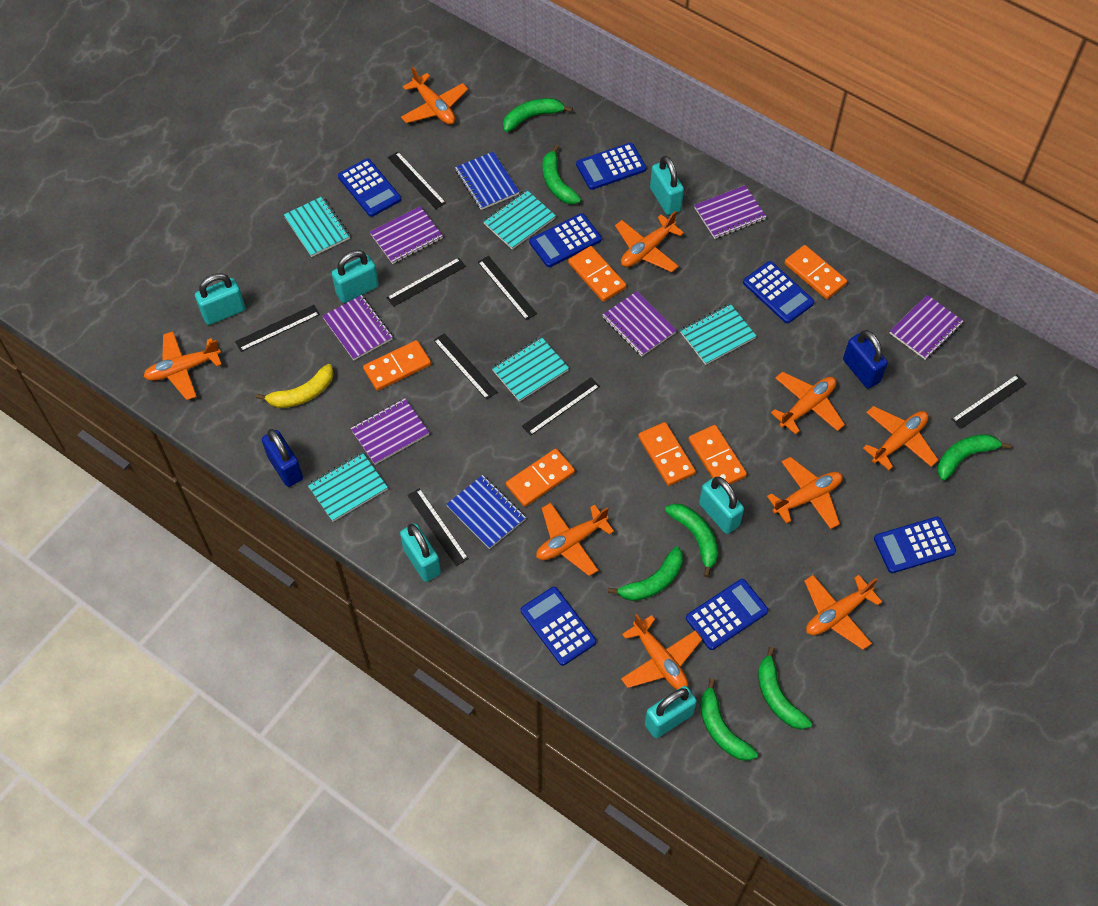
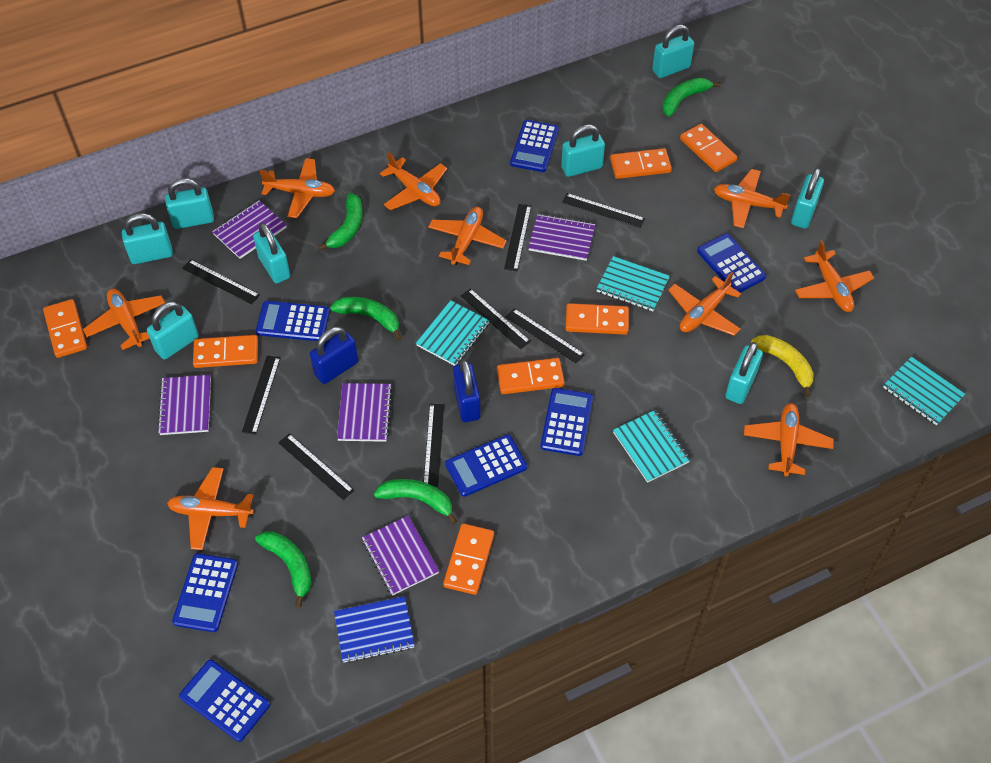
blue notebook: [446,475,526,549] [455,152,520,210] = 2 -> [334,596,415,663] = 1
green banana: [503,98,573,132] [543,145,581,204] [608,547,683,601] [665,503,718,577] [700,678,758,761] [758,646,812,730] [937,434,1011,480] = 7 -> [255,532,311,608] [317,193,363,251] [330,297,402,340] [374,479,457,525] [662,78,721,117] = 5
orange domino: [363,340,431,391] [506,449,575,507] [568,246,626,302] [638,422,696,486] [688,425,747,484] [784,245,847,299] = 6 -> [43,299,87,358] [193,335,258,368] [443,524,494,595] [497,358,565,394] [566,303,629,335] [610,148,672,179] [680,124,737,172] = 7
purple notebook: [322,295,393,360] [351,398,429,465] [370,206,443,264] [602,291,677,356] [694,185,766,239] [890,295,964,360] = 6 -> [157,375,211,435] [212,200,287,259] [337,383,393,442] [362,516,439,596] [528,214,595,261] = 5
turquoise notebook: [284,196,350,257] [307,452,388,522] [483,190,556,249] [492,337,569,402] [680,304,756,365] = 5 -> [416,300,489,366] [596,256,670,311] [613,410,690,483] [883,356,965,425] = 4
turquoise padlock: [195,273,245,325] [332,250,379,303] [400,523,441,582] [645,686,697,738] [650,156,684,215] [699,477,744,534] = 6 -> [122,213,173,264] [147,301,199,360] [165,178,214,229] [253,223,290,283] [561,124,605,177] [652,24,694,78] [725,342,763,404] [791,168,824,229] = 8

